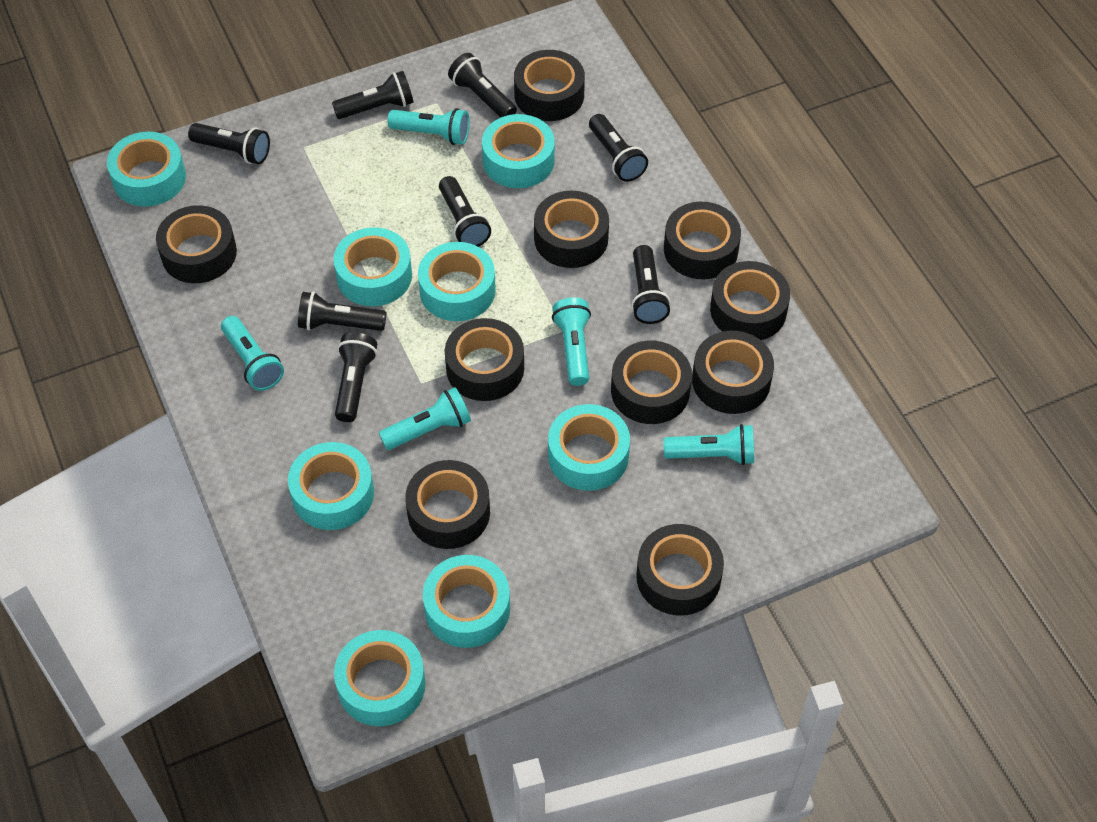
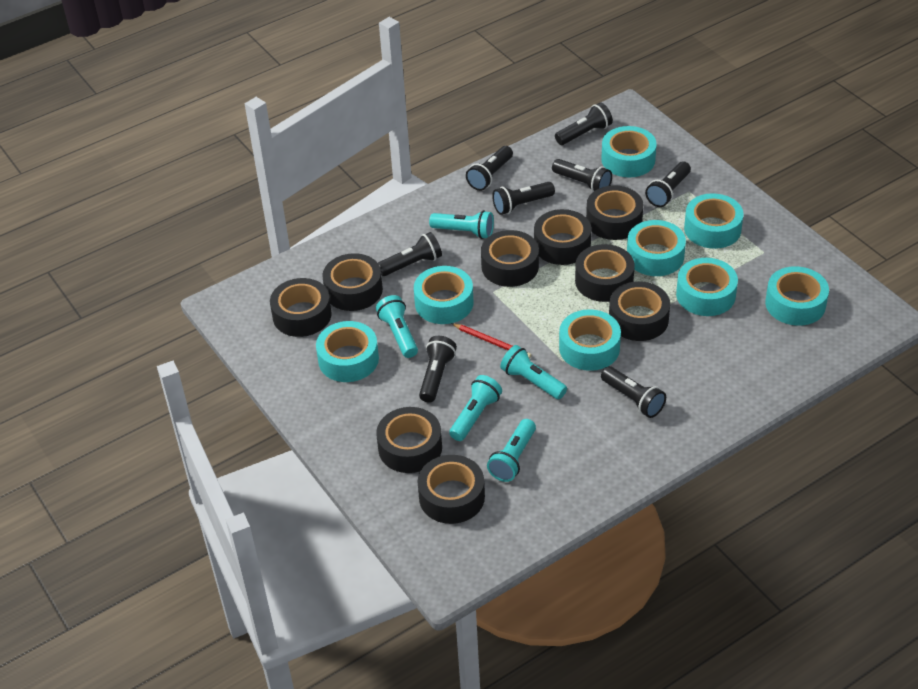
black tape: [156,205,237,283] [405,460,490,549] [445,318,524,401] [514,50,585,121] [534,191,609,268] [611,341,692,424] [636,524,724,616] [664,202,741,279] [692,331,774,414] [710,261,790,340] = 10 -> [270,278,332,337] [322,253,383,311] [376,407,442,473] [417,455,485,524] [481,230,539,287] [534,209,591,265] [575,244,635,302] [586,185,643,240] [609,281,670,341] = 9
red pencil: none = 0 -> [451,323,531,359] = 1

